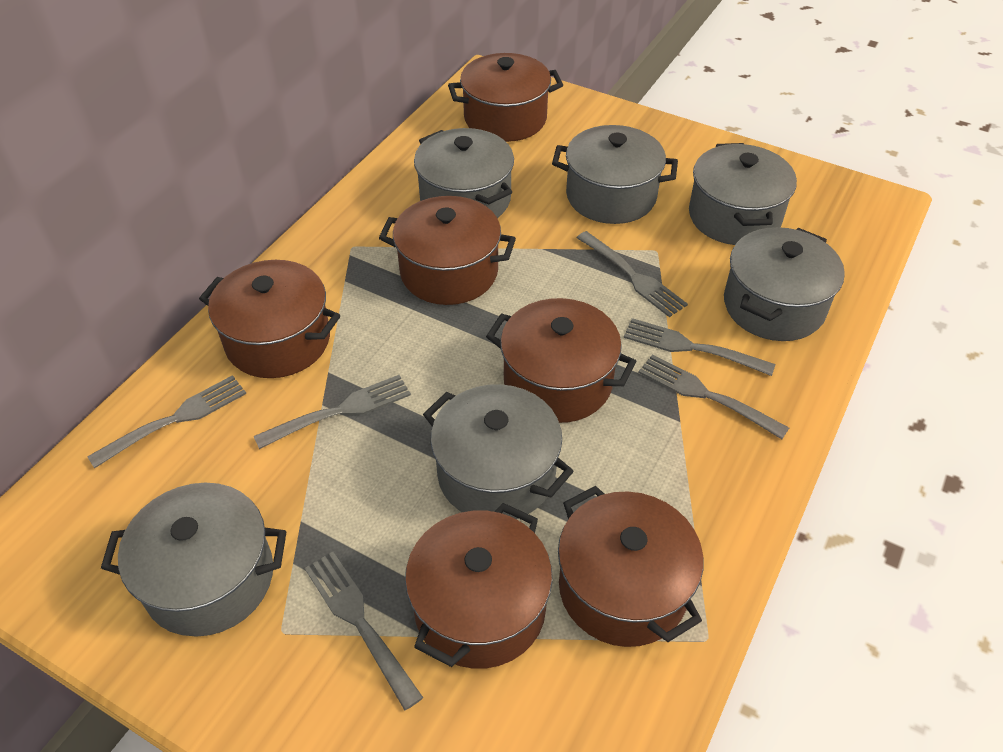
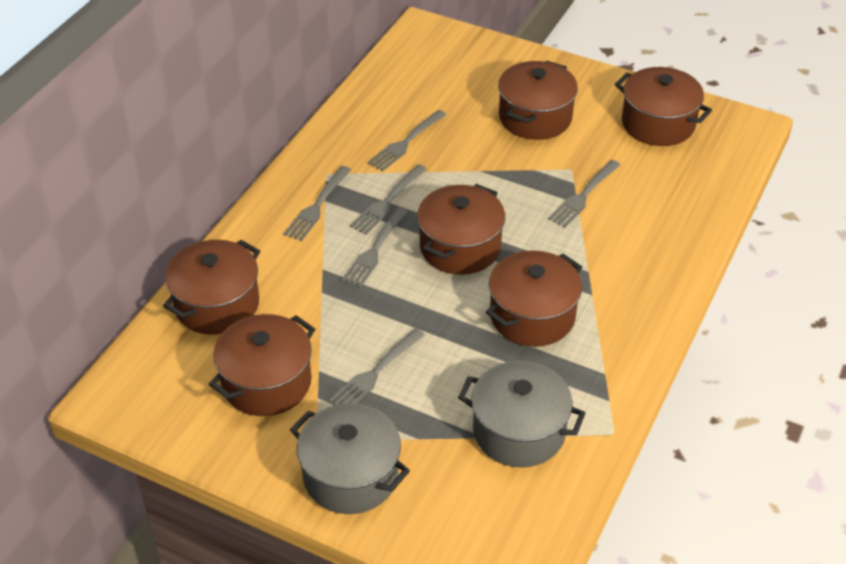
grey pot: [101,483,286,637] [414,128,514,218] [423,384,574,519] [552,125,678,224] [689,143,797,245] [724,227,845,341] = 6 -> [290,403,410,514] [458,361,585,468] = 2

